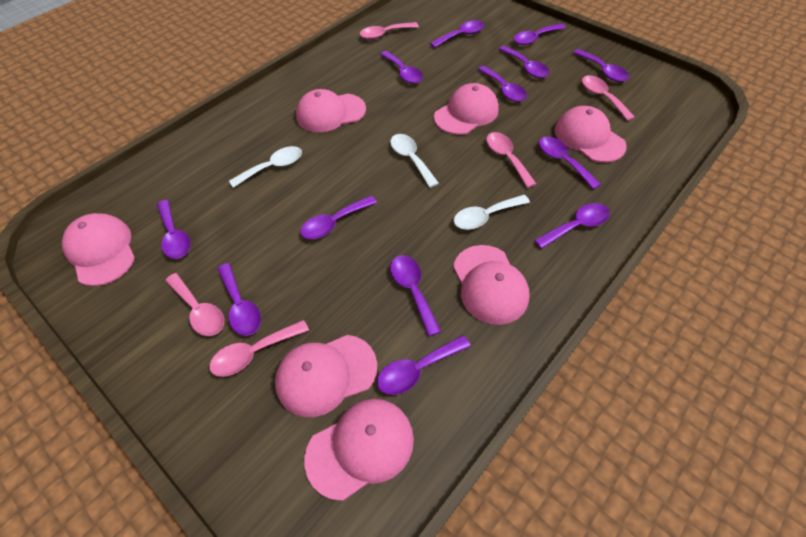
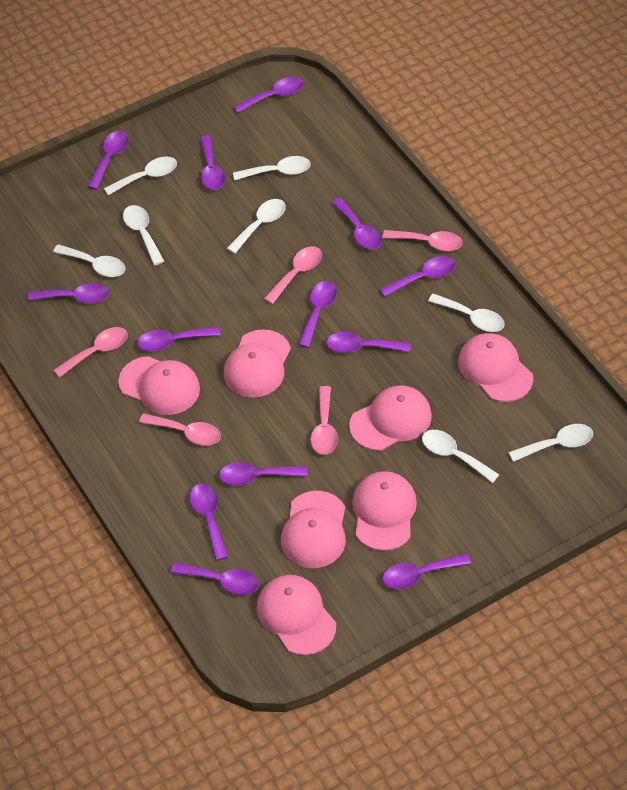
white spoon: [229,146,302,188] [390,134,439,188] [454,195,530,230] = 3 -> [53,244,125,277] [104,156,177,196] [123,205,164,265] [227,199,286,254] [233,156,311,181] [422,430,499,483] [428,294,505,332] [509,424,593,462] = 8

